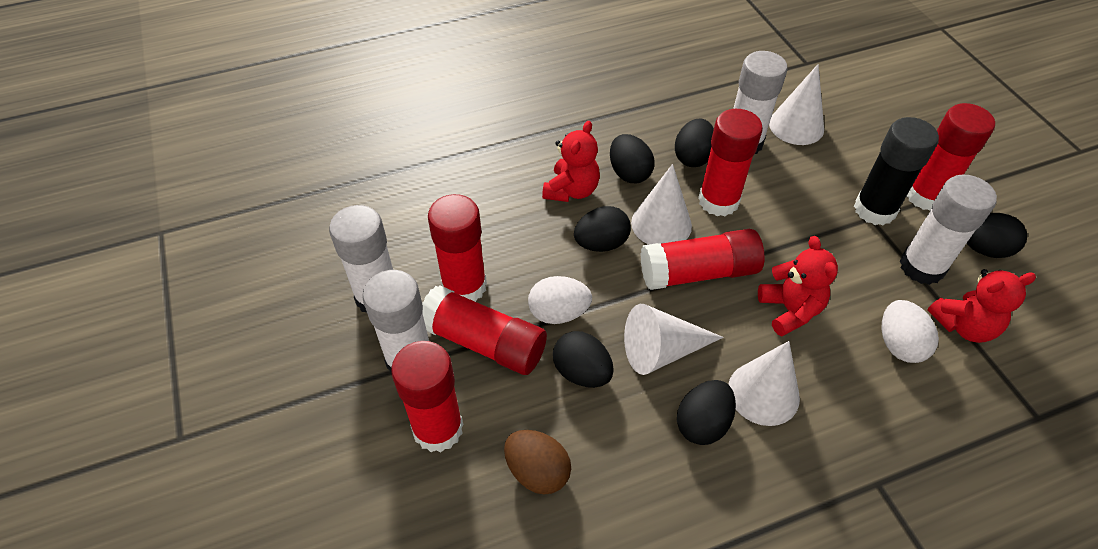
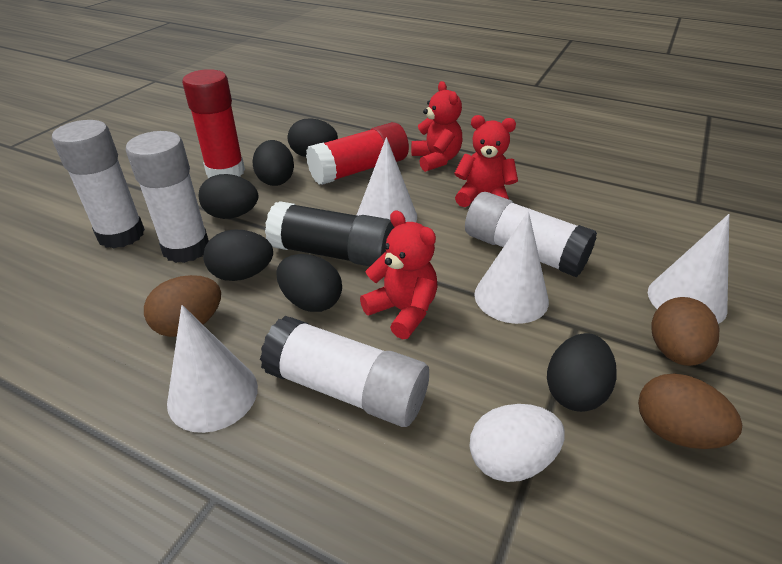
brown egg: [504,430,571,495] = 1 -> [144,275,221,337] [638,373,742,449] [651,297,719,366] = 3
red glue stick: [391,341,463,452] [422,285,547,375] [428,194,487,302] [640,229,765,290] [698,109,763,216] [907,103,995,211] = 6 -> [182,69,245,178] [306,122,409,185] = 2
white egg: [528,276,592,324] [882,300,939,363] = 2 -> [470,404,565,482] = 1

